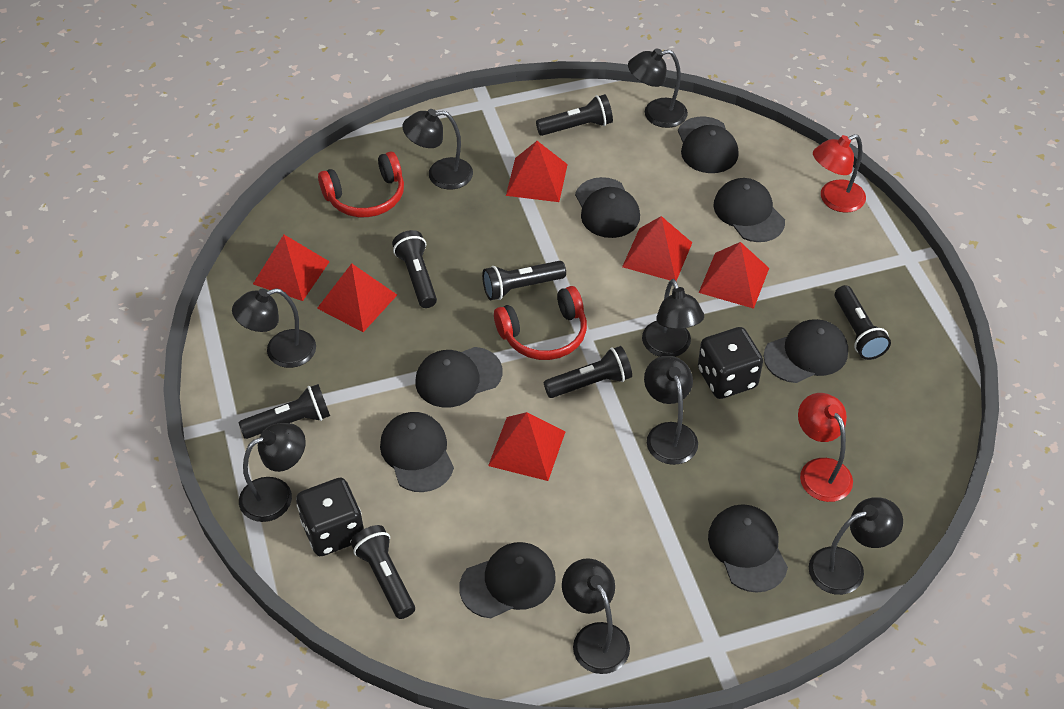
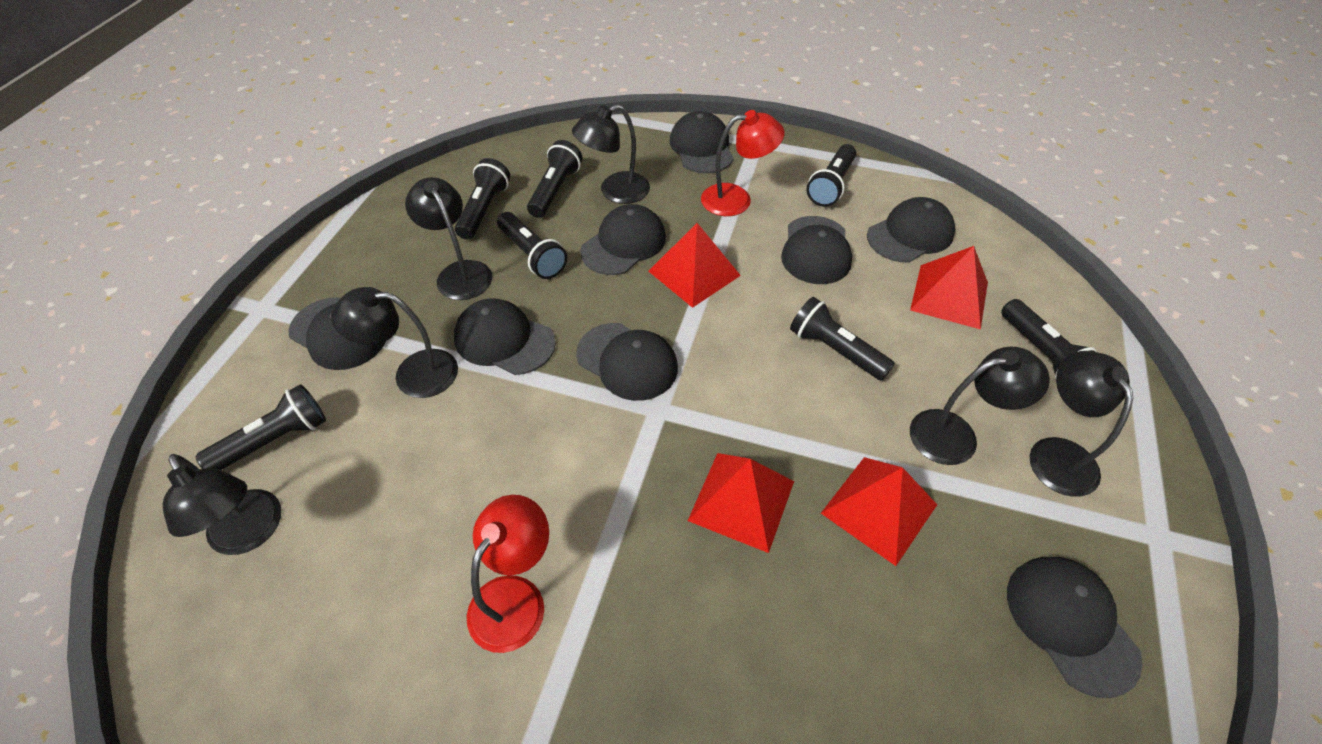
black dice: [296,478,364,556] [698,327,763,399] = 2 -> none = 0
black lamp: [232,288,316,368] [239,423,306,522] [403,109,473,190] [562,558,630,674] [628,48,688,128] [642,279,704,357] [644,356,698,465] [809,497,903,595] = 8 -> [163,454,281,555] [331,287,458,398] [405,177,492,300] [572,104,650,204] [910,346,1050,465] [1030,351,1133,497] = 6
red headphones: [318,151,404,217] [494,286,587,360] = 2 -> none = 0
red pyramid: [253,235,330,301] [317,263,397,332] [488,412,566,481] [506,141,568,202] [622,216,692,281] [699,242,769,309] = 6 -> [649,223,741,308] [688,453,794,553] [821,457,937,566] [910,246,988,329] = 4

